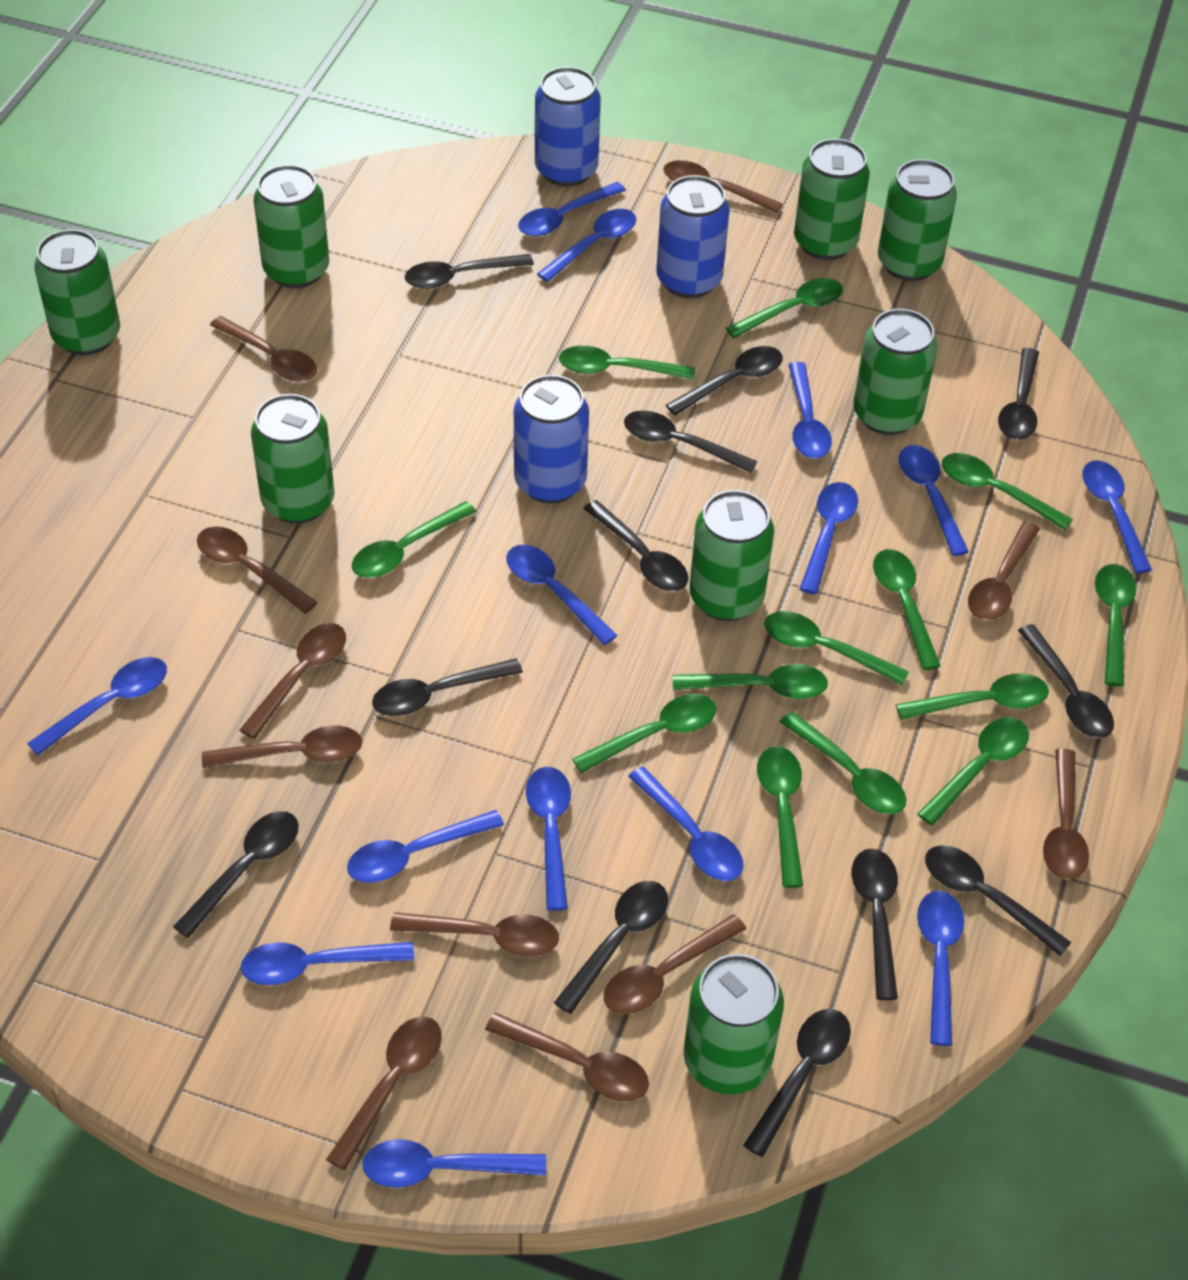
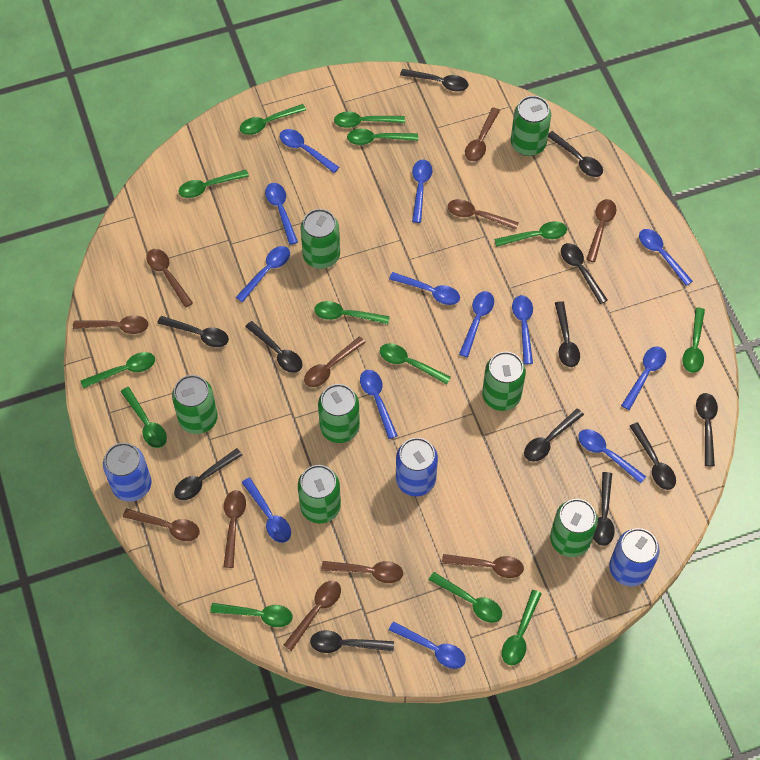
blue spoon: [27,657,167,756] [241,942,414,985] [347,810,504,883] [362,1139,546,1188] [506,545,618,645] [518,182,626,236] [526,767,571,911] [537,209,636,282] [628,766,743,881] [788,362,832,459] [799,482,858,595] [899,445,969,556] [917,891,964,1046] [1083,460,1152,574] = 14 -> [236,246,290,302] [242,477,291,543] [265,183,298,245] [280,129,339,173] [360,370,398,439] [389,272,460,305] [389,621,466,669] [412,160,432,223] [459,291,494,357] [512,295,533,364] [578,429,646,484] [621,347,666,410] [639,229,693,286] = 13
green can: [34,229,120,355] [251,394,335,524] [254,165,329,288] [684,954,784,1095] [689,490,774,621] [794,139,870,260] [853,309,937,435] [878,159,957,281] = 8 -> [172,375,218,434] [298,465,341,524] [300,209,340,269] [318,384,360,443] [482,352,526,411] [511,96,551,156] [550,499,598,557] = 7

